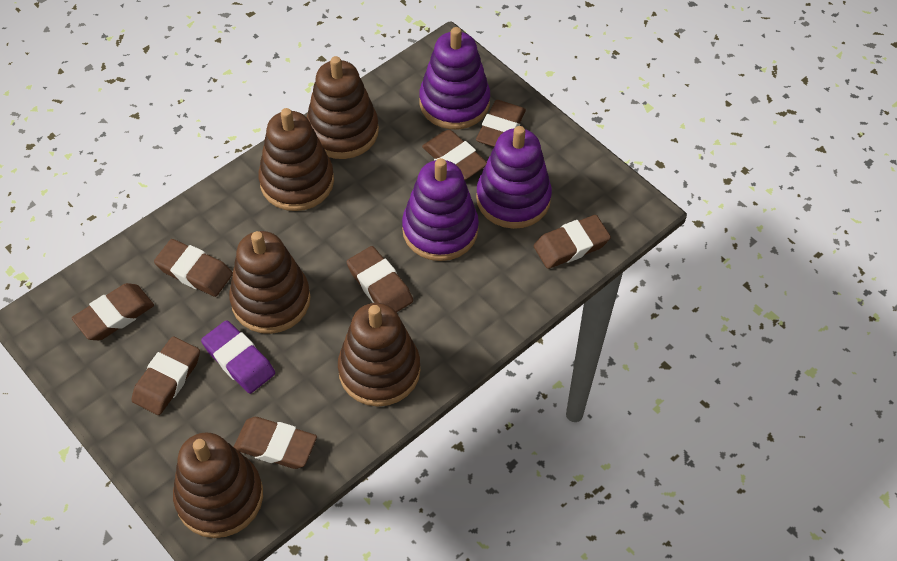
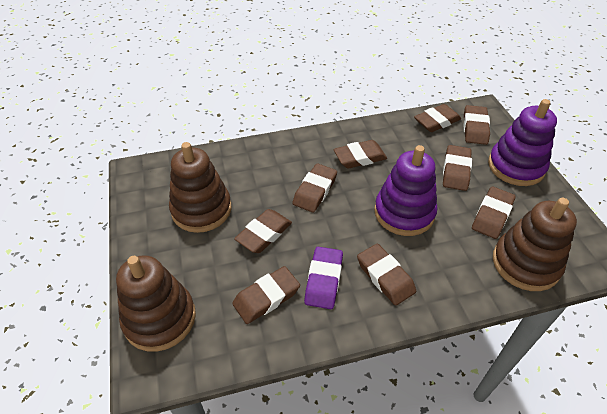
brown eraser: [72,283,154,340] [132,336,200,415] [154,239,233,297] [234,417,317,469] [347,246,413,312] [422,130,487,180] [476,100,526,147] [534,215,611,269] = 8 -> [232,266,300,324] [234,209,292,253] [293,164,337,213] [333,140,387,169] [357,244,416,306] [414,104,461,132] [443,145,472,191] [463,105,490,145] [472,187,516,239] = 9
brown stacking toy: [173,432,263,538] [229,231,311,334] [258,108,334,211] [307,56,379,159] [338,303,420,407] = 5 -> [116,255,196,352] [169,142,231,233] [493,198,577,291] = 3
purple stacking toy: [402,158,479,261] [419,27,490,129] [476,126,552,229] = 3 -> [374,145,437,236] [488,99,557,186] = 2

